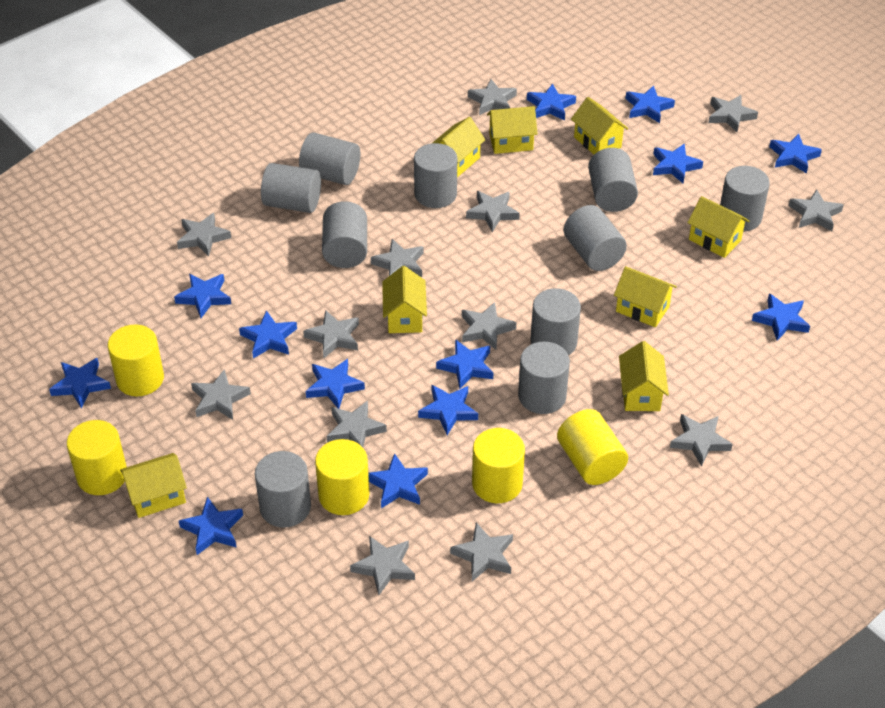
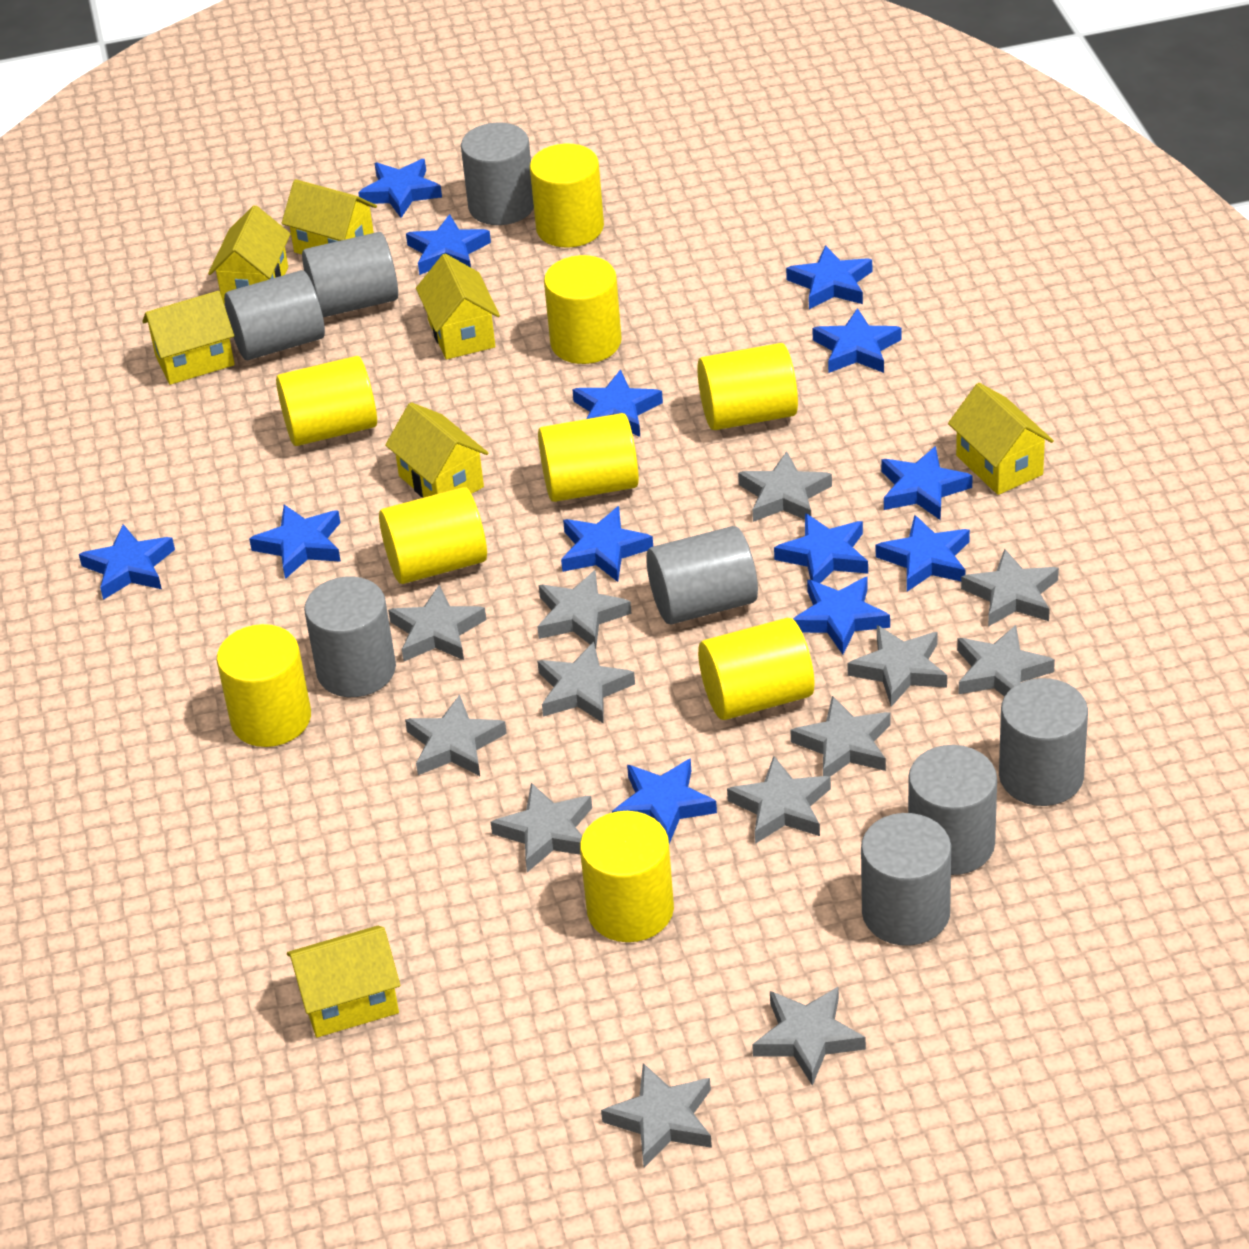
grey cylinder: [255,451,311,528] [261,163,321,213] [299,133,360,185] [322,201,367,268] [414,143,457,208] [518,342,570,414] [531,288,581,355] [564,205,627,271] [588,148,638,212] [720,166,770,232] = 10 -> [224,270,325,360] [302,232,398,317] [304,577,396,697] [461,122,534,225] [646,526,758,624] [861,813,951,946] [908,745,997,875] [999,678,1088,806] = 8
yellow cylinder: [67,420,127,495] [107,324,164,396] [315,439,370,515] [472,428,525,503] [557,409,628,485] = 5 -> [217,624,311,747] [276,356,377,446] [379,487,487,584] [530,144,604,247] [538,413,639,502] [544,255,622,364] [580,811,674,942] [697,343,798,430] [698,618,814,720] = 9
yellow house: [120,453,187,518] [382,266,427,333] [433,117,485,177] [487,106,538,154] [571,97,628,154] [614,266,677,327] [619,341,669,411] [687,196,749,258] = 8 -> [143,291,235,385] [208,205,291,304] [282,179,377,254] [287,926,400,1037] [385,402,488,497] [416,254,500,359] [948,383,1054,495] = 7

